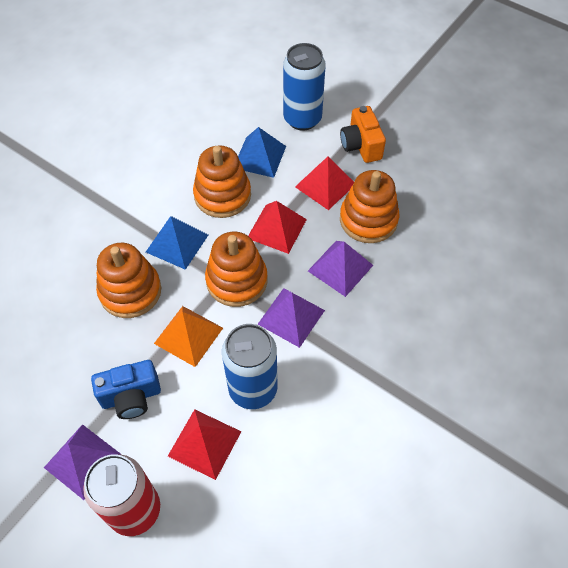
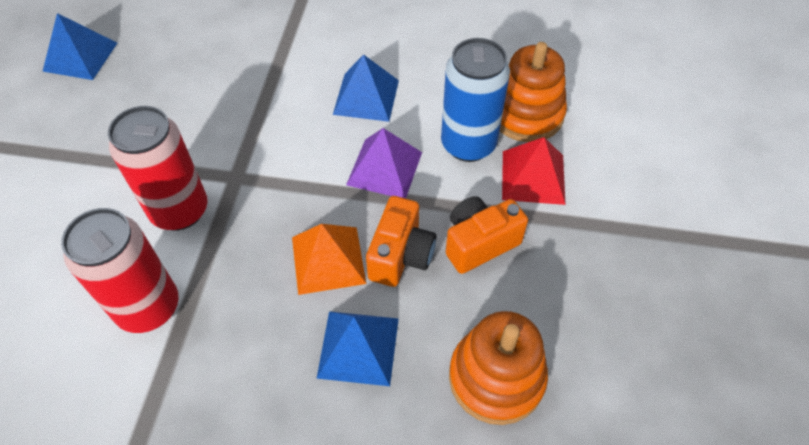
blue camera: [91,360,161,419] = 1 -> none = 0
blue can: [222,324,278,409] [283,43,326,131] = 2 -> [441,38,510,162] = 1
blue pyramid: [146,216,208,270] [238,127,286,178] = 2 -> [42,13,117,80] [317,311,399,386] [333,54,399,122] = 3
orange camera: [340,106,386,163] = 1 -> [366,196,436,287] [446,196,528,274] = 2
orange stacking toy: [96,243,161,318] [193,146,251,218] [205,231,267,307] [340,170,399,243] = 4 -> [449,311,548,425] [500,42,567,142] = 2
purple pyramid: [44,424,122,500] [258,288,325,348] [308,241,373,297] = 3 -> [346,128,422,198] = 1
red can: [83,454,160,536] = 1 -> [61,208,179,333] [108,106,208,230] = 2
red pyramid: [168,409,241,480] [248,201,307,254] [295,156,354,210] = 3 -> [502,137,566,205] = 1

